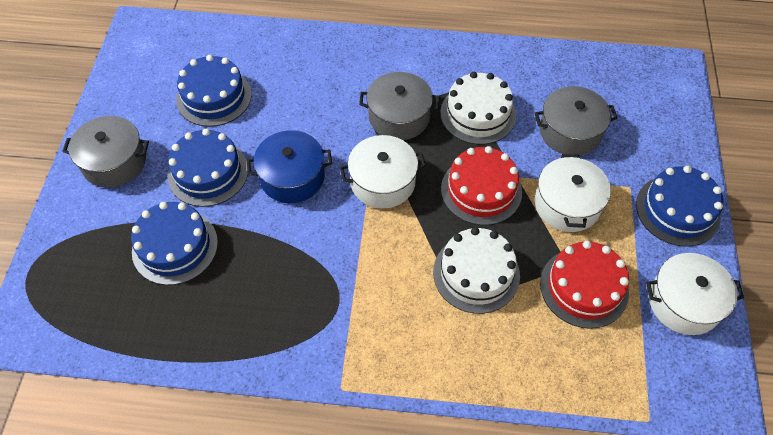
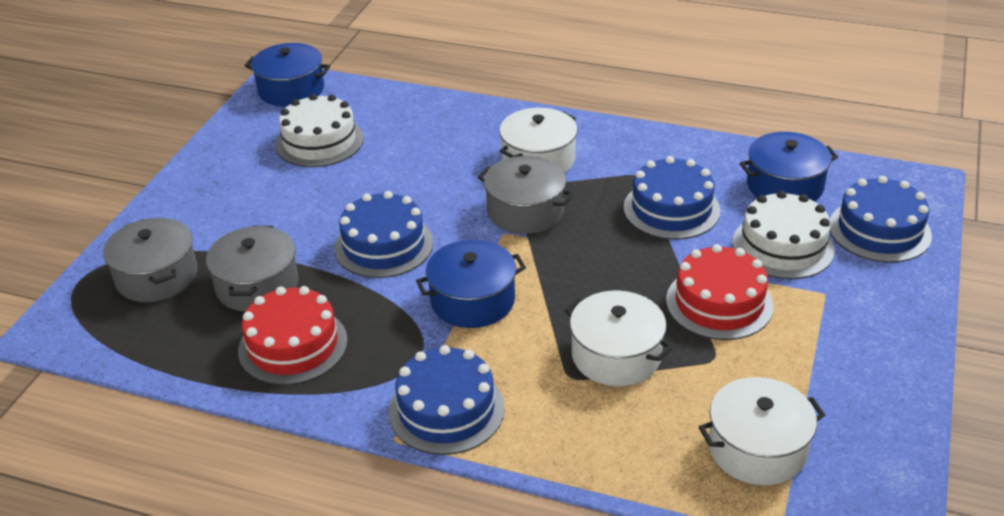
blue pot: [247,130,332,203] = 1 -> [245,43,330,107] [416,240,526,328] [740,132,838,202] = 3

